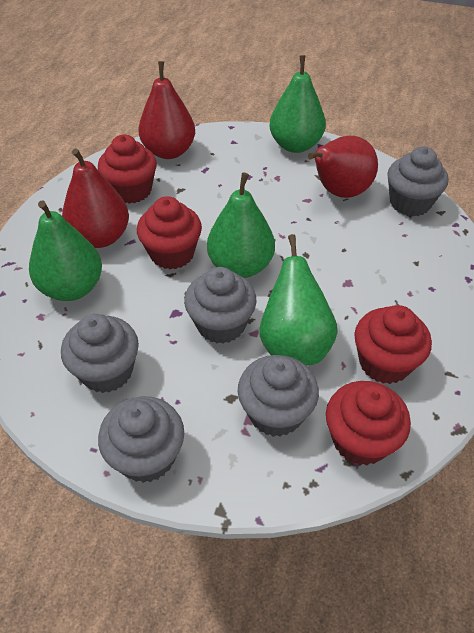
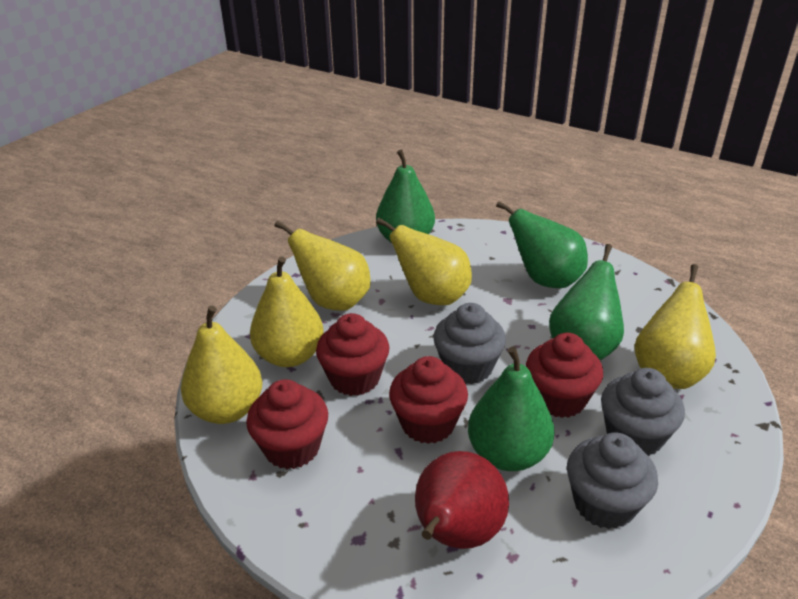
grey cupcake: [61,314,139,393] [98,396,184,483] [184,267,256,344] [238,355,319,437] [387,147,448,217] = 5 -> [433,303,506,384] [567,432,658,529] [601,368,685,456] = 3
red pear: [62,148,129,248] [139,61,195,159] [308,136,378,198] = 3 -> [415,451,509,549] = 1
yellow pear: none = 0 -> [181,306,262,424] [250,256,324,367] [274,221,371,311] [376,217,472,305] [634,264,716,389] = 5

